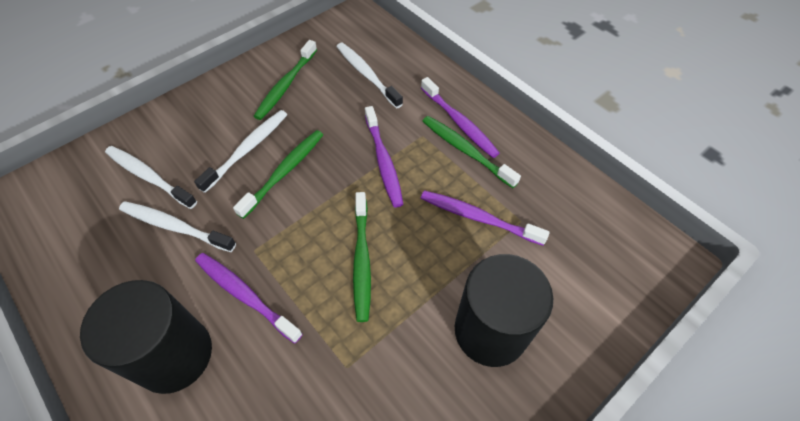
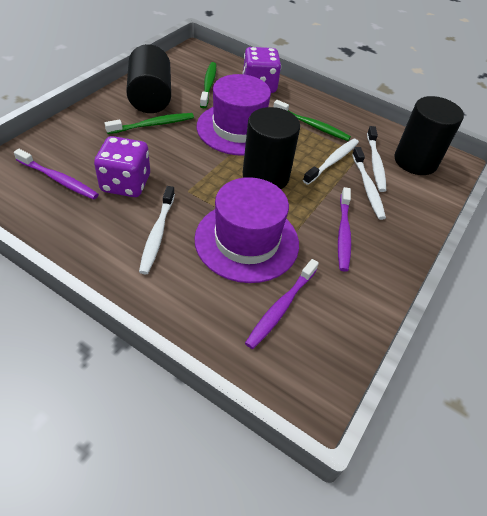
black cylinder: [80,280,212,394] [455,254,553,367] = 2 -> [126,44,171,113] [243,107,300,189] [394,96,464,175] = 3
green toothbrush: [233,130,323,219] [254,40,317,120] [353,192,371,322] [422,116,521,188] = 4 -> [105,113,194,134] [200,62,216,108] [273,100,351,141] = 3
purple dice: none = 0 -> [94,136,150,197] [243,47,281,93] = 2
purple hat: none = 0 -> [194,177,299,283] [197,74,271,156] = 2
purple toothbrush: [195,253,303,344] [365,106,404,208] [421,77,500,158] [421,190,550,246] = 4 -> [14,149,99,200] [245,259,319,349] [338,187,351,272] = 3

